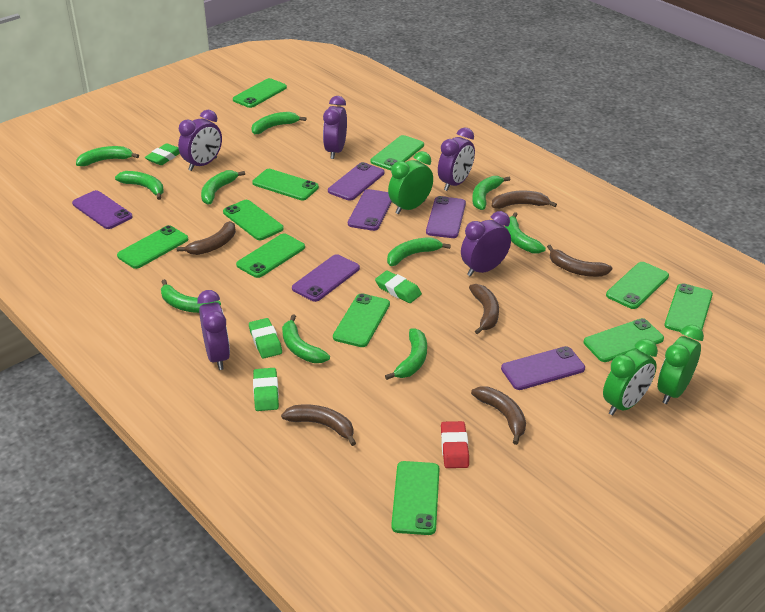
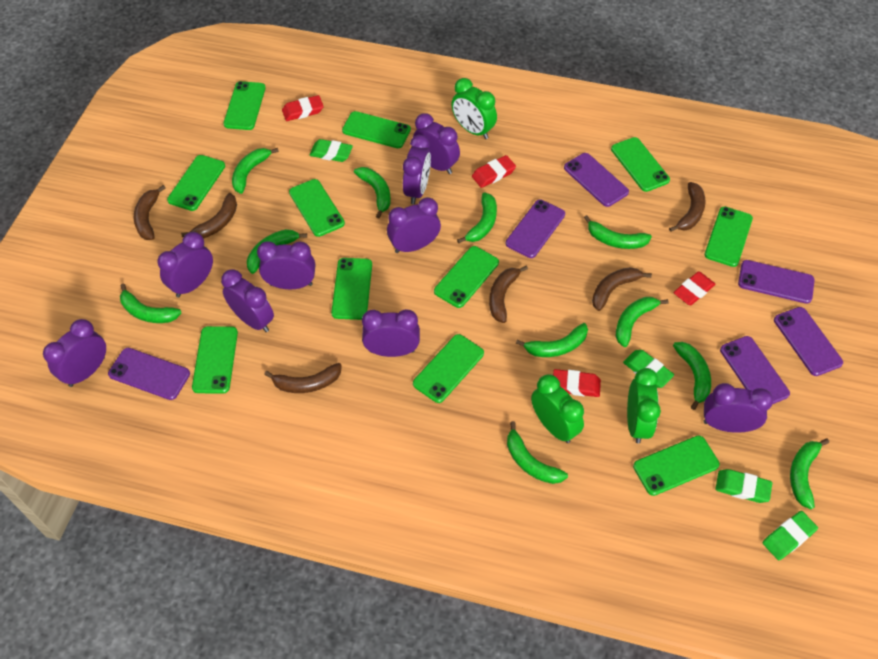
green banana: [76,146,139,166] [115,171,164,200] [161,279,221,313] [201,170,245,205] [251,112,306,134] [282,314,330,363] [385,328,427,380] [387,237,451,266] [472,176,510,210] [505,212,546,253] = 10 -> [120,283,181,323] [232,148,279,194] [247,229,307,274] [354,167,391,219] [457,192,497,243] [507,421,568,484] [516,323,588,357] [584,215,652,249] [616,297,668,347] [673,342,711,410] [790,439,829,509] = 11
purple clock: [178,110,222,171] [197,290,230,370] [323,96,347,159] [438,127,475,191] [461,211,511,277] = 5 -> [43,319,106,387] [157,232,213,298] [221,269,274,332] [257,241,315,289] [362,309,420,357] [387,197,441,253] [403,135,431,204] [413,113,460,174] [704,383,773,433] = 9
red eraser: [441,421,469,468] = 1 -> [282,95,324,121] [472,155,516,188] [553,369,601,397] [673,271,716,305] = 4

